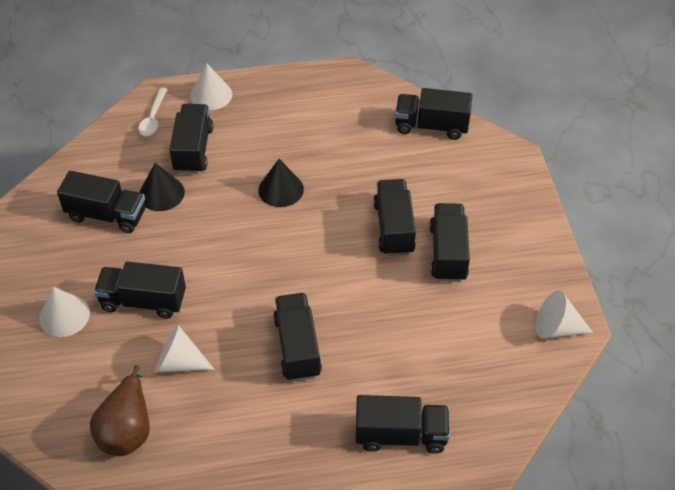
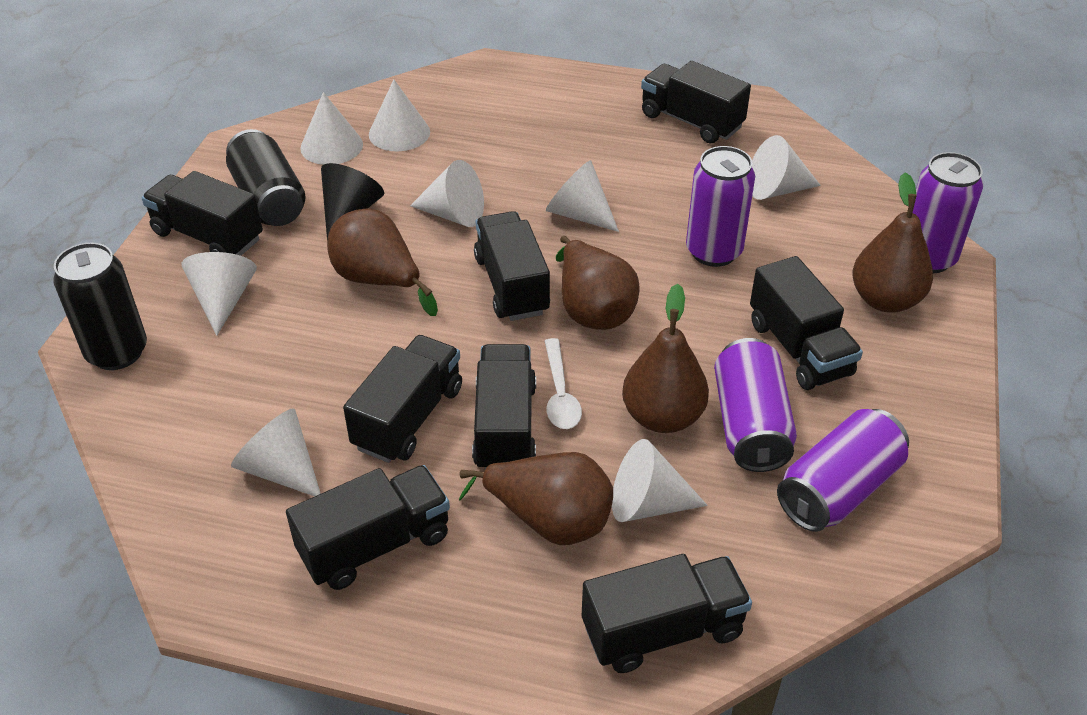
black can: none = 0 -> [53,243,147,370] [226,129,306,226] = 2
black cone: [139,163,185,211] [258,159,304,207] = 2 -> [321,163,384,240] = 1
brown pear: [90,365,150,456] = 1 -> [327,208,438,316] [459,452,613,545] [556,236,640,330] [622,284,709,433] [852,173,933,313] = 5
purple can: none = 0 -> [686,146,755,267] [714,338,797,472] [777,409,909,532] [913,152,983,273] = 4
white cone: [39,287,90,337] [155,324,215,373] [190,64,232,110] [536,291,593,339] = 4 -> [181,252,257,336] [231,408,321,496] [300,92,363,165] [369,80,430,151] [410,160,484,227] [546,160,619,232] [612,439,708,522] [752,135,821,200] = 8

